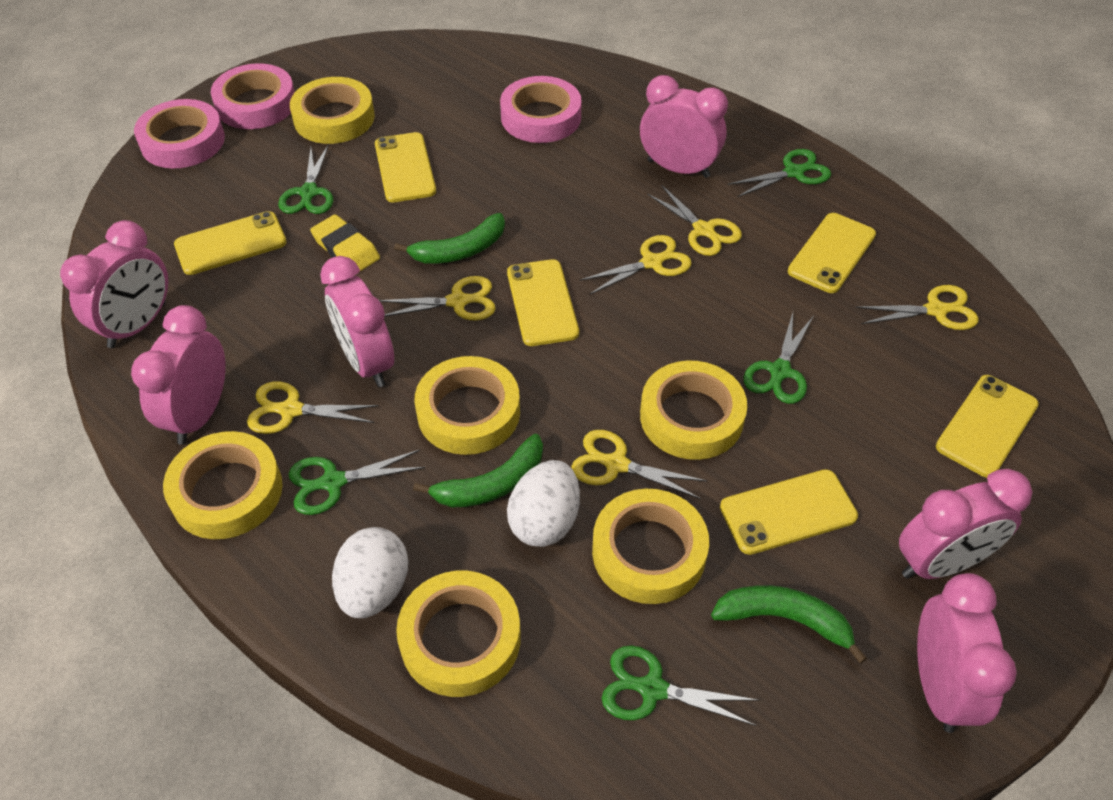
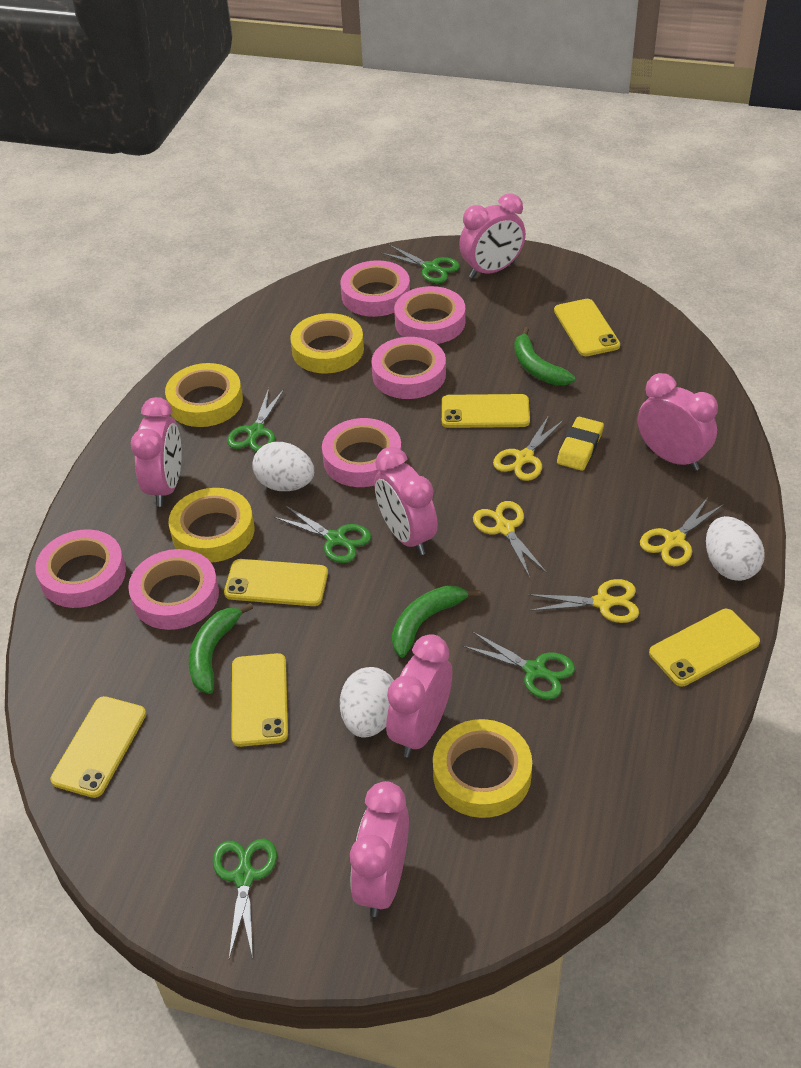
pink tape: [134,99,225,168] [211,63,295,129] [500,76,582,143] = 3 -> [35,529,126,608] [128,549,219,630] [322,418,402,487] [340,260,410,317] [371,337,446,399] [394,286,465,344] = 6
white egg: [332,527,408,618] [507,460,580,547] = 2 -> [252,442,314,491] [340,667,394,738] [706,516,764,581] = 3
yellow scissors: [247,382,379,434] [379,276,496,320] [571,430,707,499] [580,235,692,295] [647,185,742,256] [856,285,979,330] = 6 -> [473,501,547,578] [493,415,564,481] [528,579,639,623] [640,496,724,566] = 4
yellow tape: [163,431,283,539] [290,77,375,144] [396,571,521,697] [415,356,520,455] [592,489,709,604] [640,361,747,460] = 6 -> [165,363,243,427] [168,488,254,562] [290,313,364,374] [433,719,532,818] = 4

